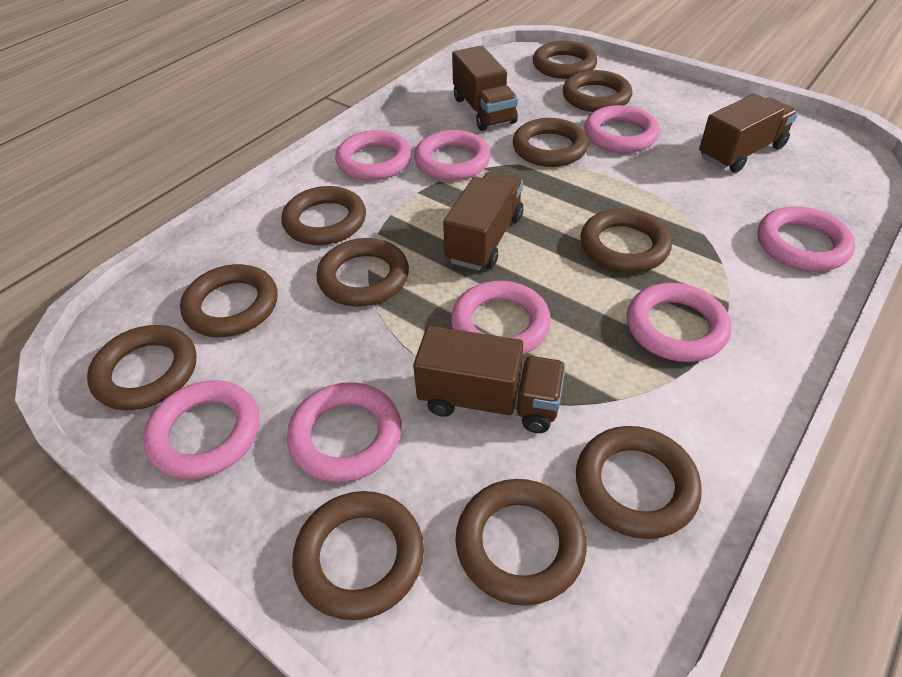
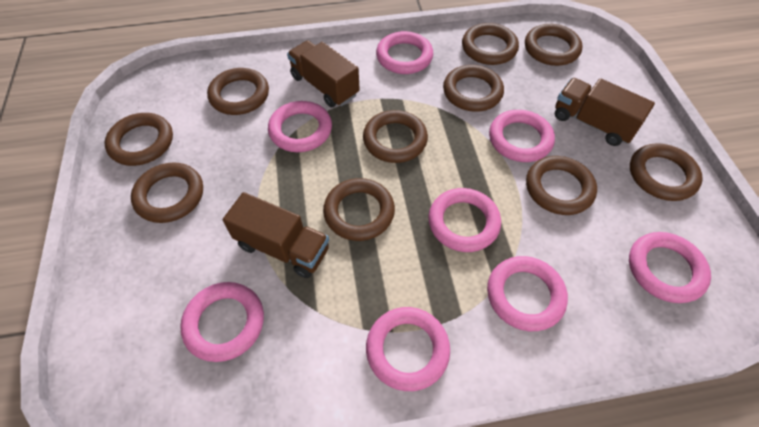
brown ring: [87,325,196,410] [180,264,278,337] [281,186,366,245] [292,491,424,620] [316,238,409,307] [455,479,587,606] [513,118,589,167] [533,41,597,79] [563,70,632,112] [576,426,702,539] [580,208,672,273] = 11 -> [105,113,173,166] [131,162,203,223] [207,68,269,115] [323,178,395,241] [363,110,428,163] [443,65,504,112] [462,23,519,65] [525,24,583,66] [526,156,597,215] [630,143,703,201] = 10
brown truck: [413,326,566,433] [443,172,523,270] [452,46,518,131] [699,94,798,173] = 4 -> [223,192,329,278] [287,40,360,107] [555,78,655,146] = 3

